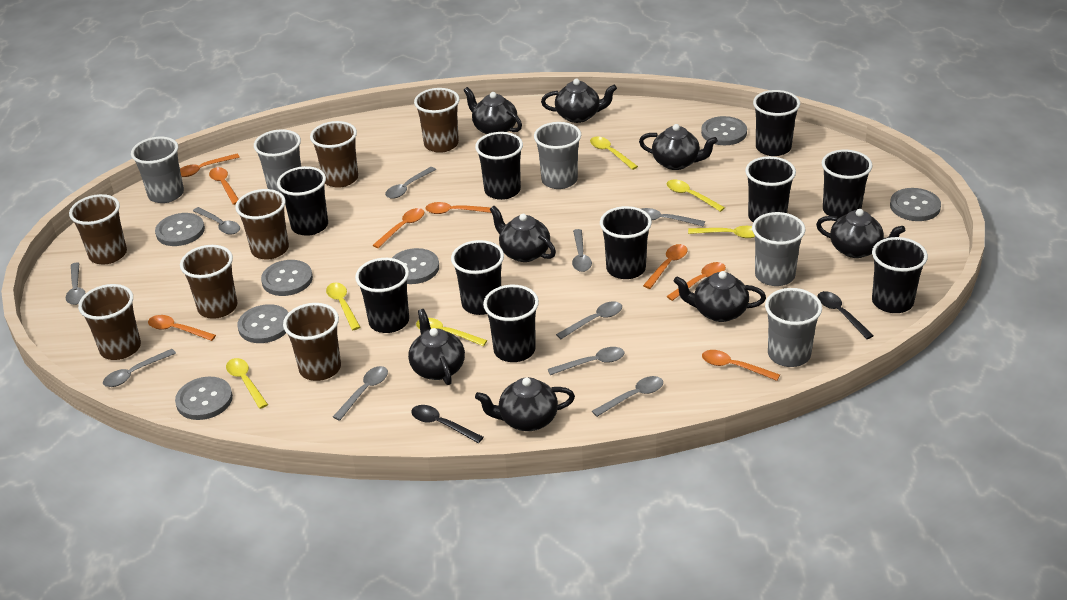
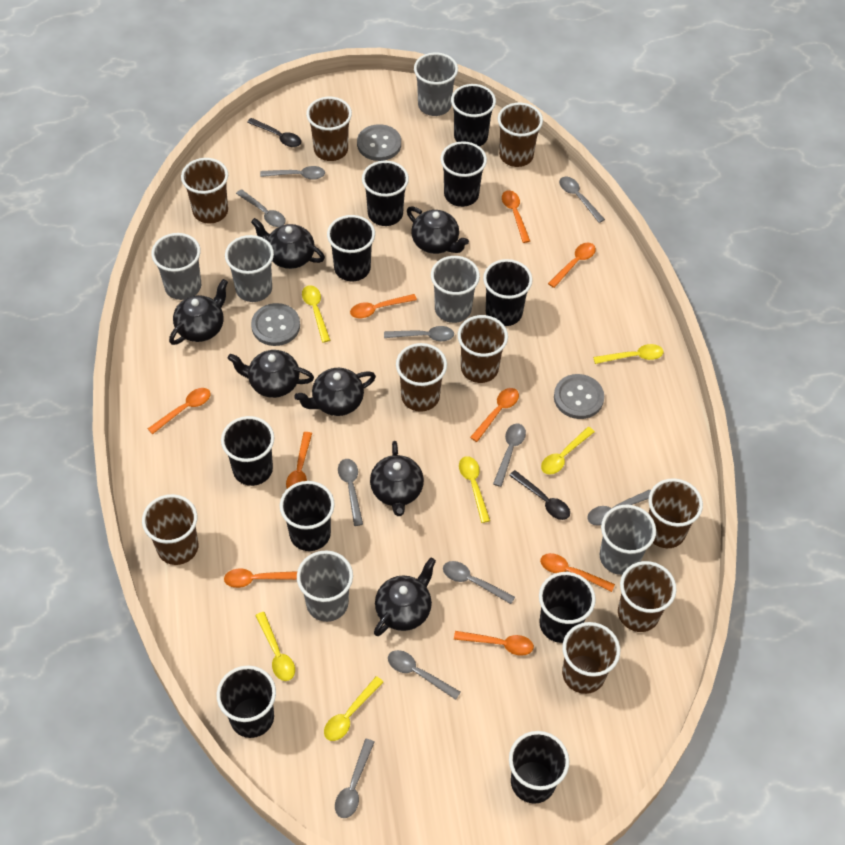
black teapot: [408,309,465,385] [463,87,522,135] [475,377,575,431] [490,206,556,262] [541,79,617,123] [639,124,718,170] [673,271,766,322] [816,209,905,258] = 8 -> [169,279,228,345] [228,350,314,398] [251,218,325,269] [294,368,376,416] [370,441,424,516] [374,557,436,636] [407,206,469,254] = 7
brown cup: [69,194,127,264] [78,284,141,360] [180,245,238,319] [235,189,289,260] [283,303,341,381] [310,121,358,188] [414,88,460,153] = 7 -> [142,494,198,565] [181,158,228,224] [306,97,352,161] [396,343,447,412] [458,315,508,383] [498,103,543,167] [562,622,620,694] [618,561,677,632] [648,478,703,548] = 9
grey button: [155,213,205,246] [175,377,233,420] [238,304,289,343] [261,260,313,296] [392,248,439,284] [701,116,747,145] [890,188,941,221] = 7 -> [251,303,300,346] [357,124,401,161] [554,374,604,419] = 3
grey cup: [131,137,184,203] [254,129,301,193] [534,122,581,189] [752,212,805,286] [765,288,822,367] = 5 -> [151,233,201,300] [225,235,274,302] [297,550,353,622] [414,52,458,116] [431,256,480,323] [600,505,656,575] = 6
orange spoon: [148,315,216,341] [180,154,240,177] [209,167,239,205] [373,208,424,248] [425,202,491,214] [643,244,688,289] [667,262,726,301] [702,350,780,381] = 8 -> [148,388,211,434] [224,568,297,588] [286,432,312,489] [350,294,417,318] [454,631,534,656] [470,388,519,442] [502,190,530,243] [540,553,615,592] [548,243,596,288] = 9

